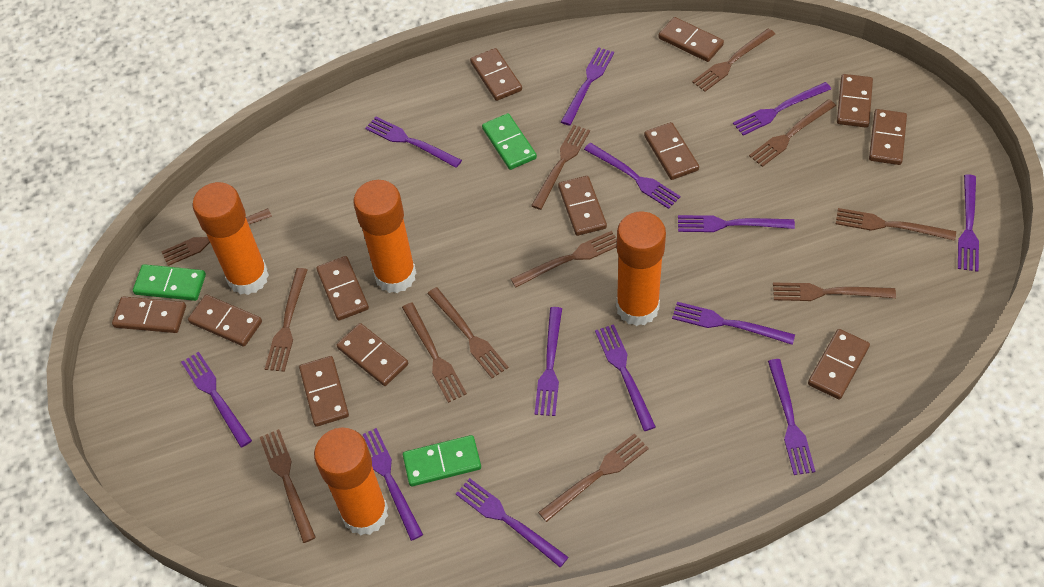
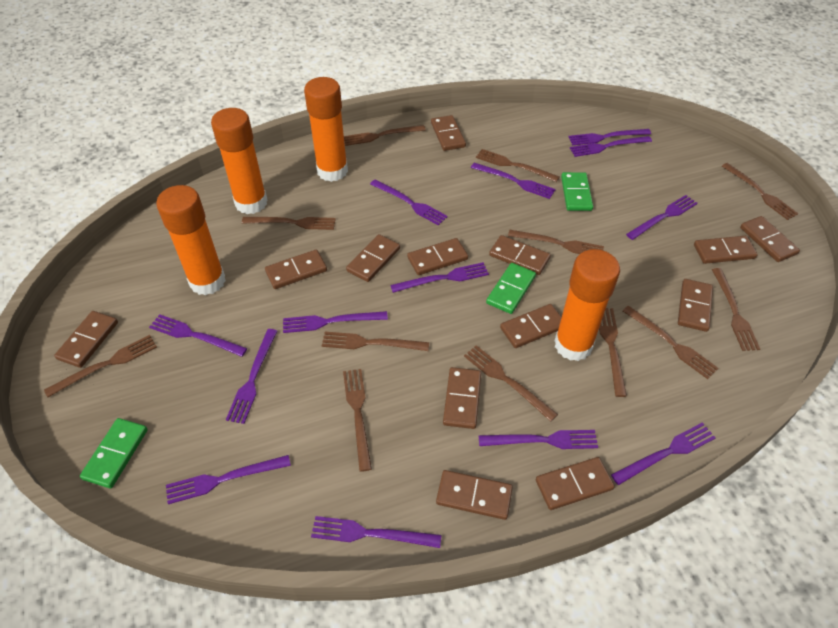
brown domino: [112,296,186,333] [188,295,262,347] [299,356,349,427] [316,256,369,321] [337,323,408,386] [470,48,522,101] [558,176,607,236] [644,122,699,180] [658,17,724,62] [808,329,870,400] [837,74,873,128] [869,109,907,165] = 12 -> [54,311,118,368] [265,249,327,289] [346,234,400,282] [407,238,468,275] [431,115,466,151] [436,470,513,520] [443,367,481,429] [489,235,551,275] [500,304,562,348] [536,457,615,510] [678,279,713,332] [694,236,758,264] [740,216,800,262] = 13

